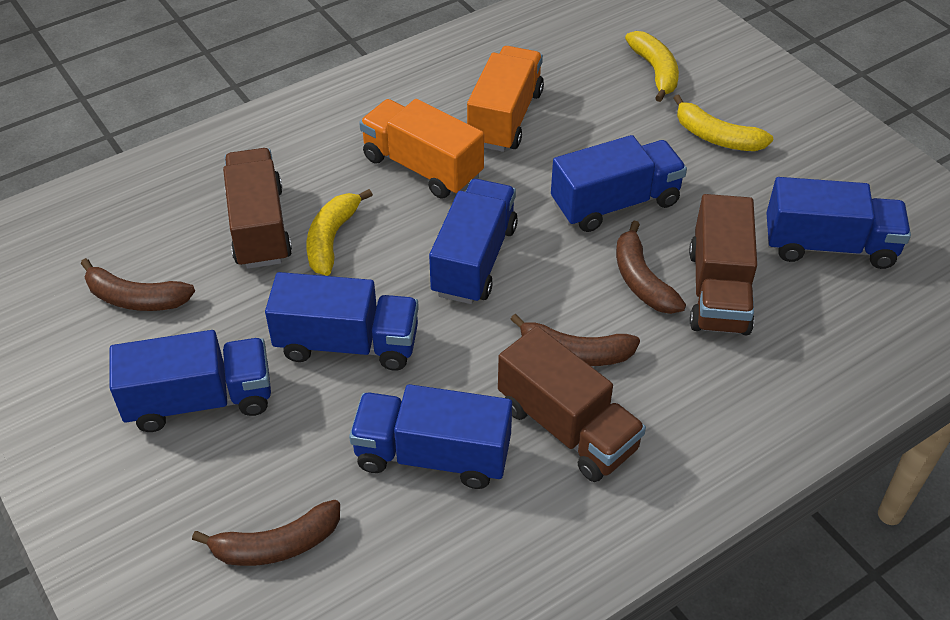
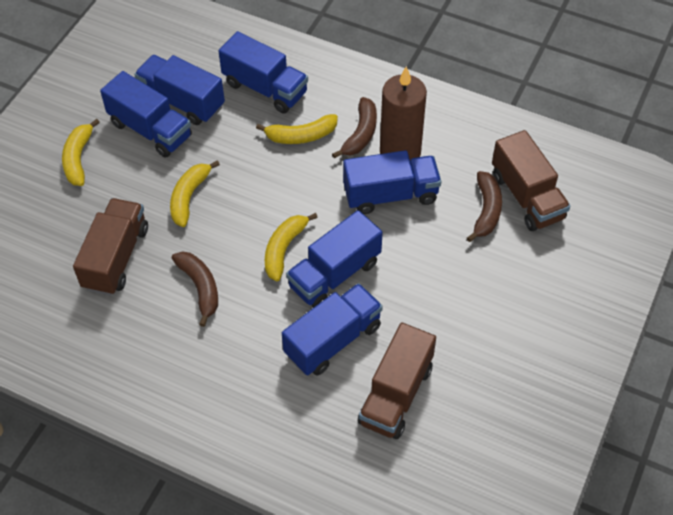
brown banana: [81,258,195,311] [192,500,340,566] [510,314,640,366] [616,221,686,314] = 4 -> [172,251,218,327] [332,97,377,159] [467,171,502,242] = 3
brown candle: none = 0 -> [380,66,427,160] = 1
orange truck: [359,99,484,199] [467,46,544,152] = 2 -> none = 0
yellow banana: [307,189,373,276] [625,31,679,102] [673,95,773,151] = 3 -> [62,118,100,186] [170,160,220,227] [256,114,338,144] [265,213,318,281] = 4

